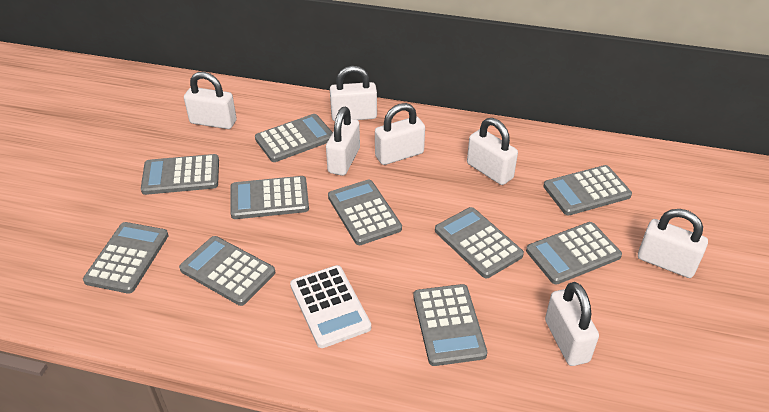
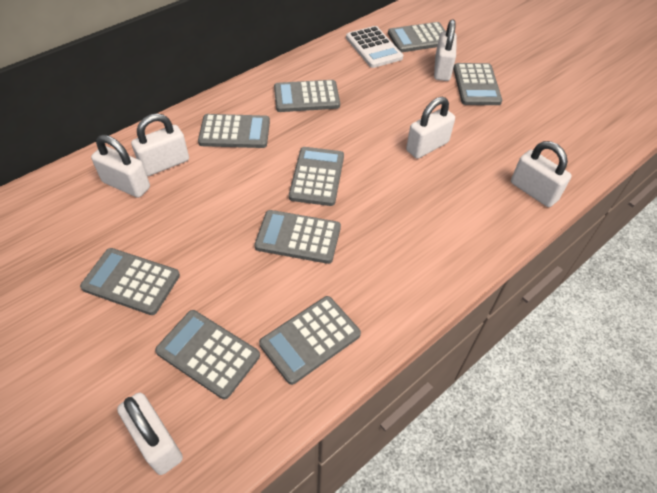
grey calculator: [83,222,169,294] [141,154,219,195] [179,236,275,306] [230,176,309,219] [255,114,333,162] [328,180,402,245] [413,284,487,366] [435,207,524,278] [526,222,622,284] [543,165,632,215] = 10 -> [80,248,180,315] [155,310,260,399] [198,114,270,148] [254,210,341,264] [259,296,361,385] [274,80,340,112] [289,147,344,206] [388,22,446,52] [453,63,502,105] = 9
white padlock: [184,72,237,129] [326,107,360,176] [330,66,377,121] [375,103,425,165] [467,118,518,185] [545,282,599,366] [638,209,708,278] = 7 -> [91,135,150,198] [117,392,183,475] [131,113,189,176] [406,97,455,159] [434,19,457,81] [511,141,572,207] = 6

